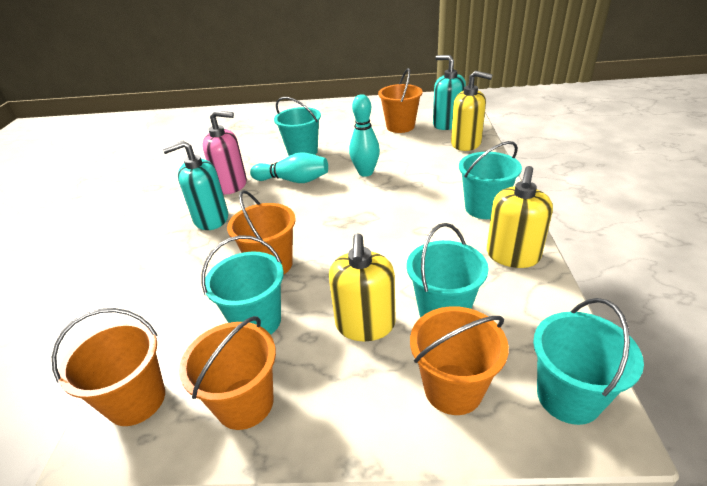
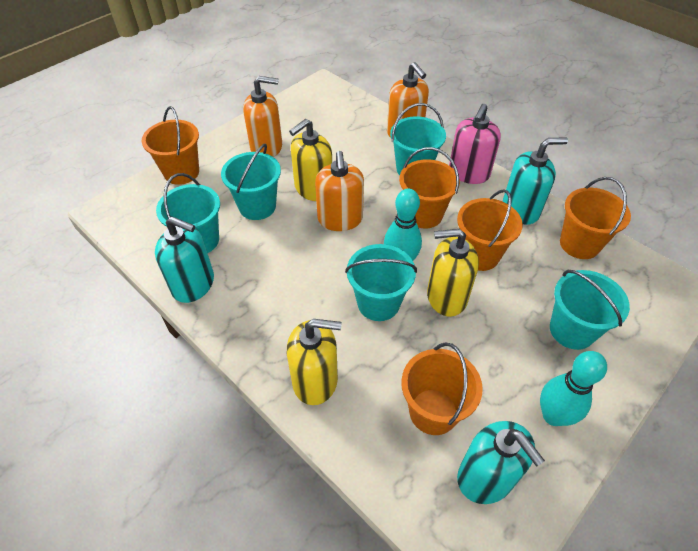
orange soap dispenser: none = 0 -> [243,76,282,157] [315,151,364,231] [387,62,429,138] = 3
turquoise soap dispenser: [162,141,228,230] [433,55,466,130] = 2 -> [155,216,214,303] [457,421,545,504] [503,137,568,225] = 3

